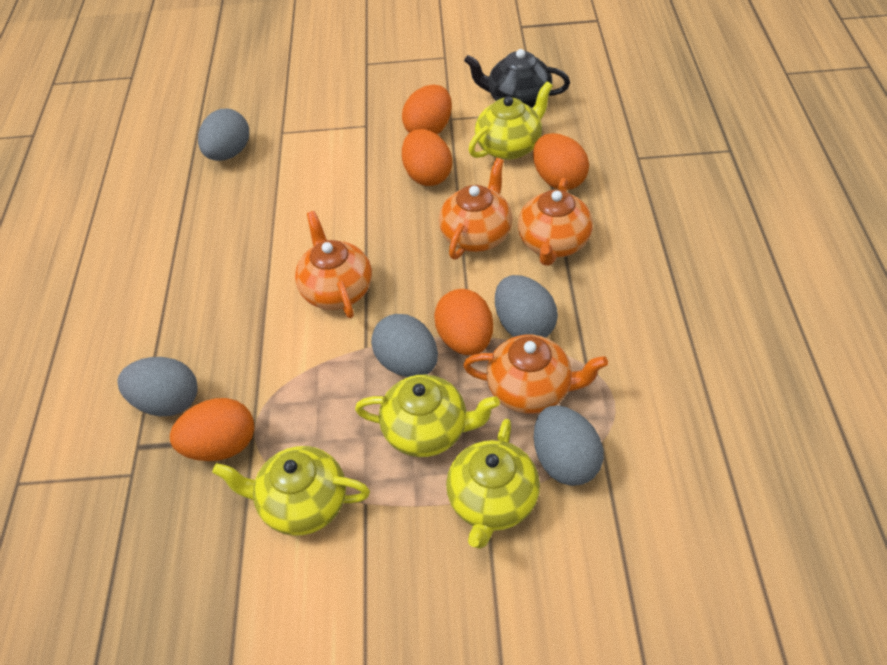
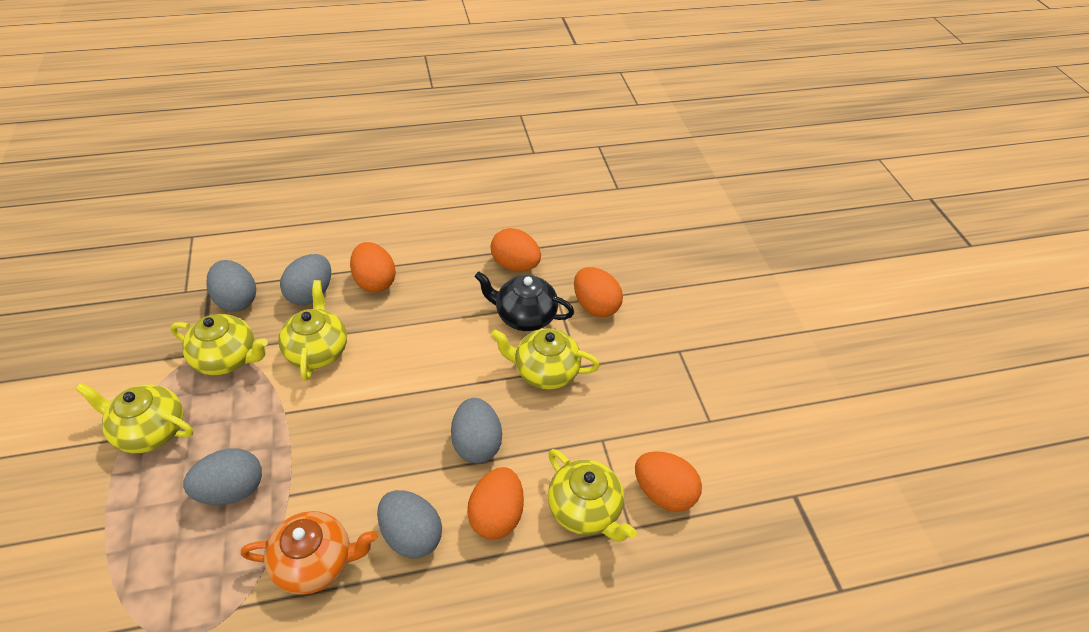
orange teapot: [295,211,372,318] [439,158,512,259] [463,335,608,414] [518,178,593,266] = 4 -> [241,511,377,595] = 1
yellow teapot: [212,446,370,536] [355,375,500,457] [446,419,540,549] [468,82,553,160] = 4 -> [75,383,193,453] [170,314,268,375] [278,280,347,381] [491,328,600,390] [548,449,637,542] = 5

